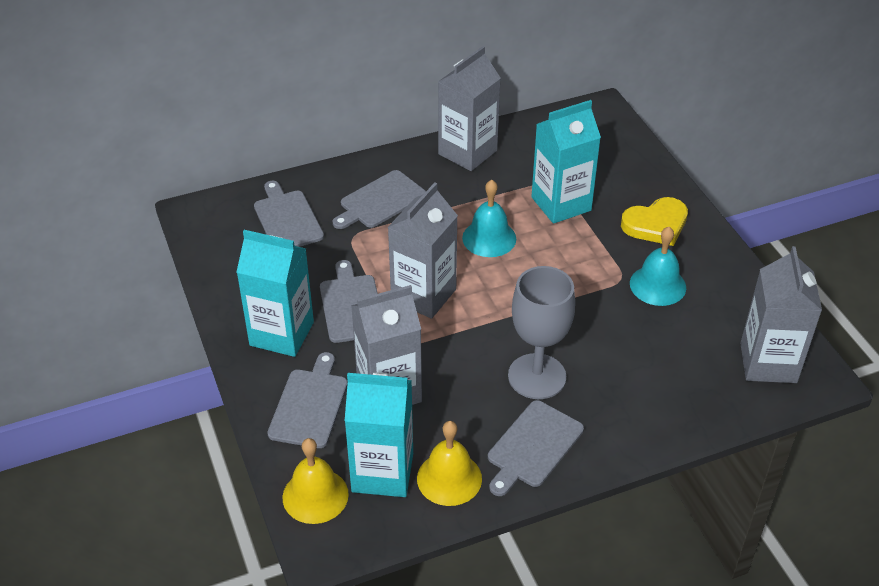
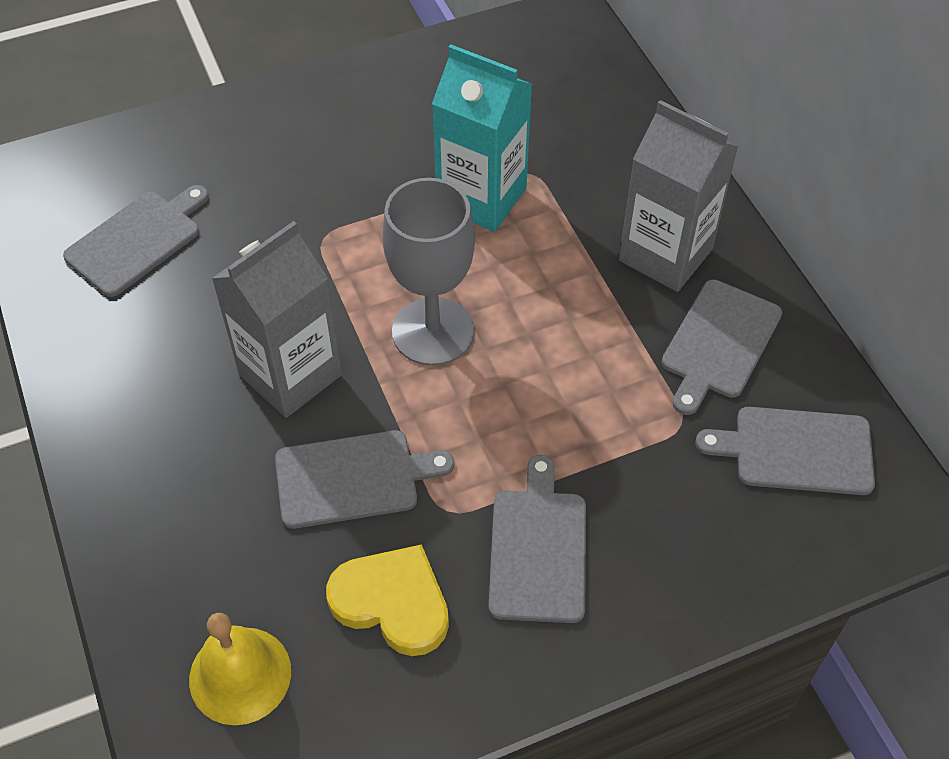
grey carton: [351,285,422,405] [388,183,458,319] [438,46,501,171] [740,246,822,383] = 4 -> [211,221,342,418] [619,100,738,292] = 2
turquoise bell: [462,180,516,257] [630,227,686,306] = 2 -> none = 0
turquoise carton: [236,230,314,357] [345,372,413,497] [531,100,601,224] = 3 -> [432,45,532,232] = 1
yellow bell: [283,438,349,524] [417,421,482,506] = 2 -> [189,613,291,725] = 1

